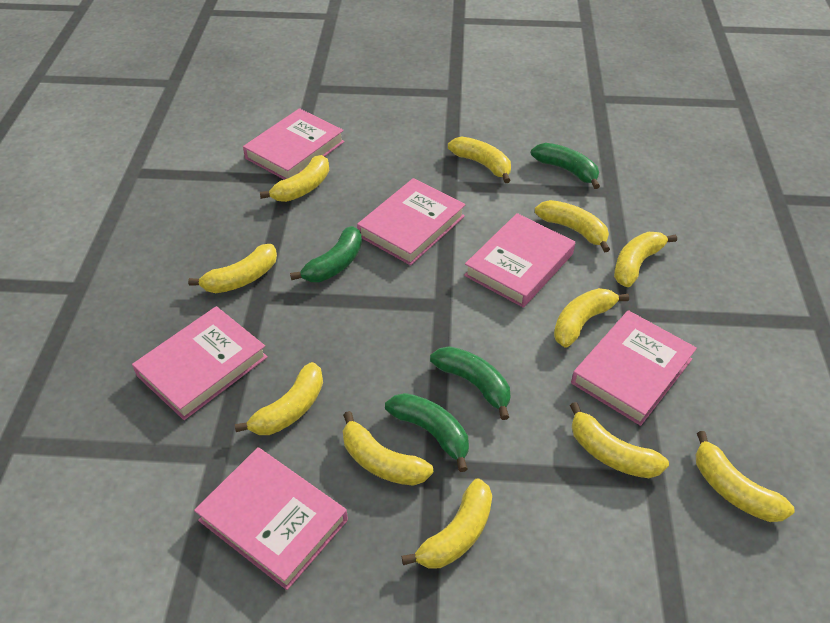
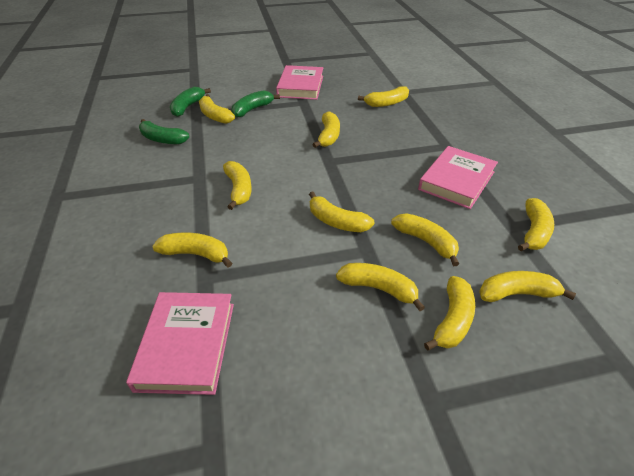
green banana: [290,226,362,282] [385,393,469,472] [430,346,510,420] [531,143,600,189] = 4 -> [139,119,189,144] [170,87,211,117] [232,90,280,118] = 3
pink book: [132,306,268,420] [194,447,348,590] [243,108,345,180] [357,178,465,265] [464,213,575,308] [571,310,697,426] = 6 -> [126,292,234,395] [276,65,323,100] [418,146,498,209] = 3

